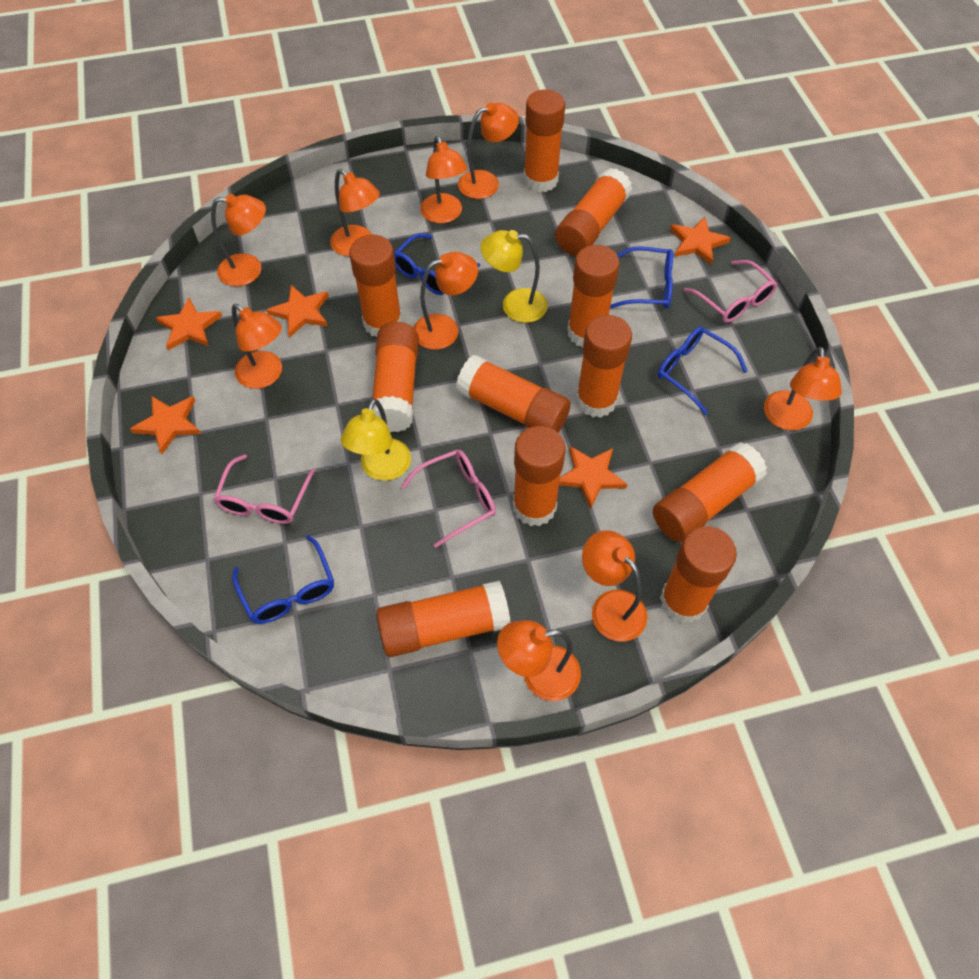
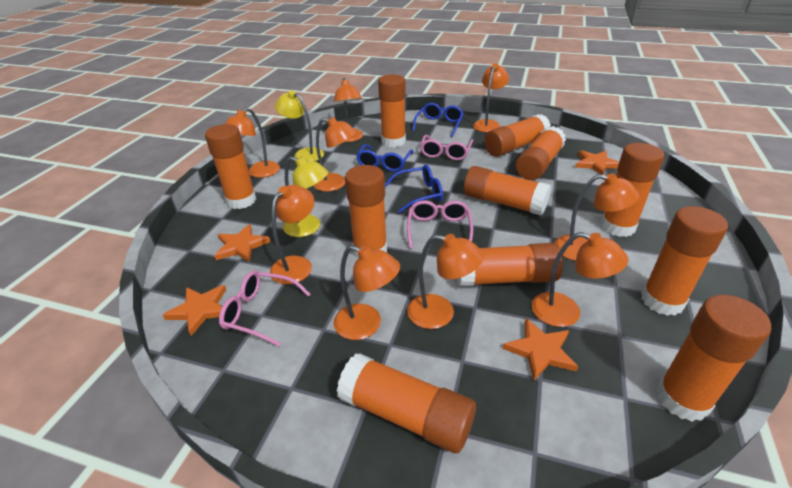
blue glasses: [232,535,334,624] [394,233,480,295] [610,246,673,309] [658,327,748,415] = 4 -> [356,144,413,172] [385,164,443,213] [412,103,464,137] = 3
orange star: [130,396,201,454] [156,298,222,350] [267,285,329,338] [559,446,627,509] [670,217,731,265] = 5 -> [163,285,226,336] [214,224,271,262] [503,319,578,380] [575,150,619,175] = 4

